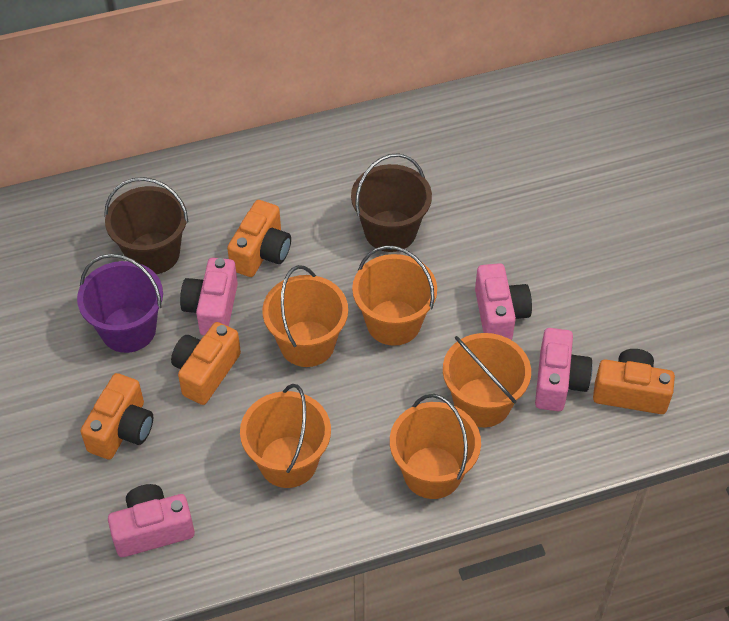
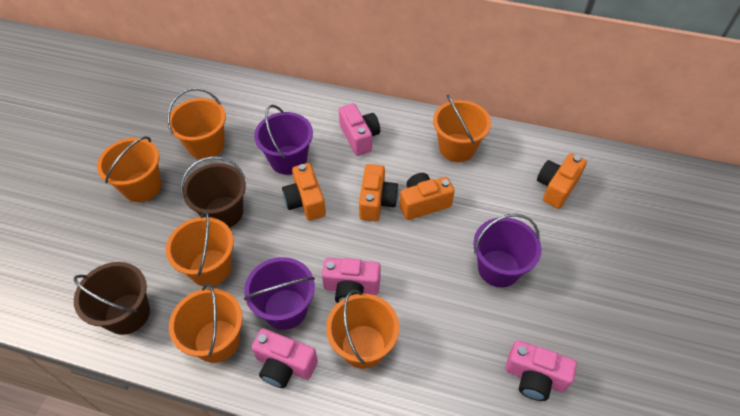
orange bucket: [240,384,331,488] [262,265,348,367] [352,245,437,346] [390,394,481,499] [443,333,531,427] = 5 -> [97,136,162,202] [166,211,234,287] [167,88,226,159] [169,283,242,363] [326,290,399,369] [433,95,491,162] = 6
purple bucket: [77,254,163,353] = 1 -> [244,257,315,330] [254,105,313,175] [473,214,542,287] = 3

